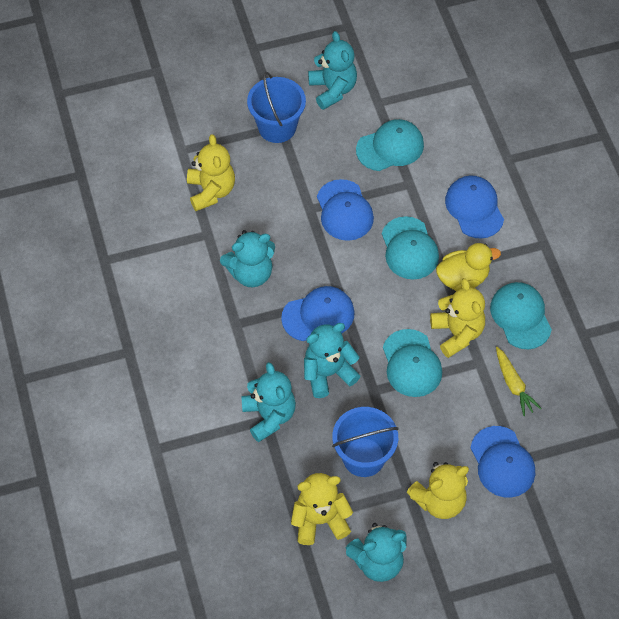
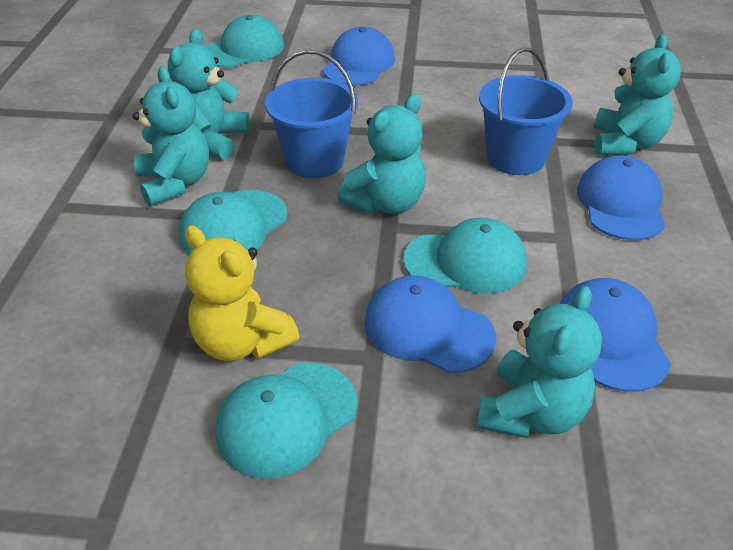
yellow carrot: [496,347,541,416] = 1 -> none = 0
yellow duck: [436,243,501,291] = 1 -> none = 0
yellow teddy bear: [187,134,235,211] [291,473,353,545] [406,462,469,519] [430,278,485,358] = 4 -> [185,226,300,361] = 1

